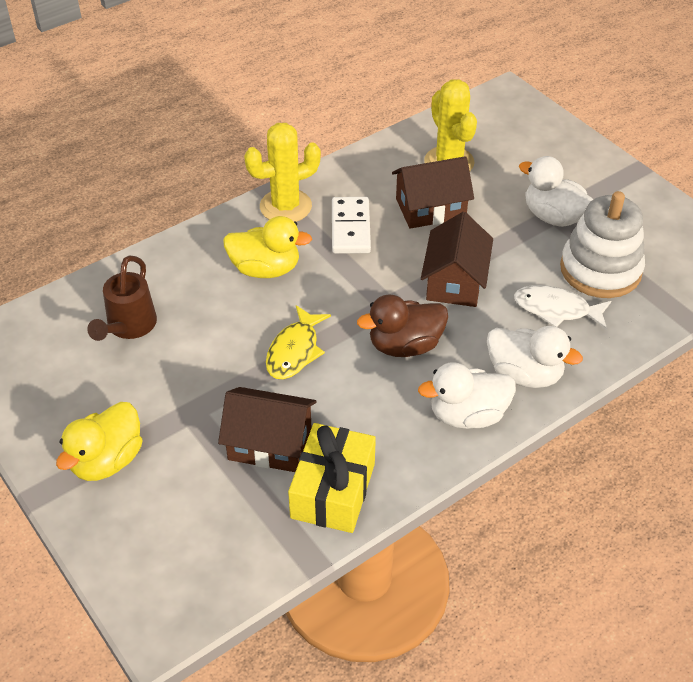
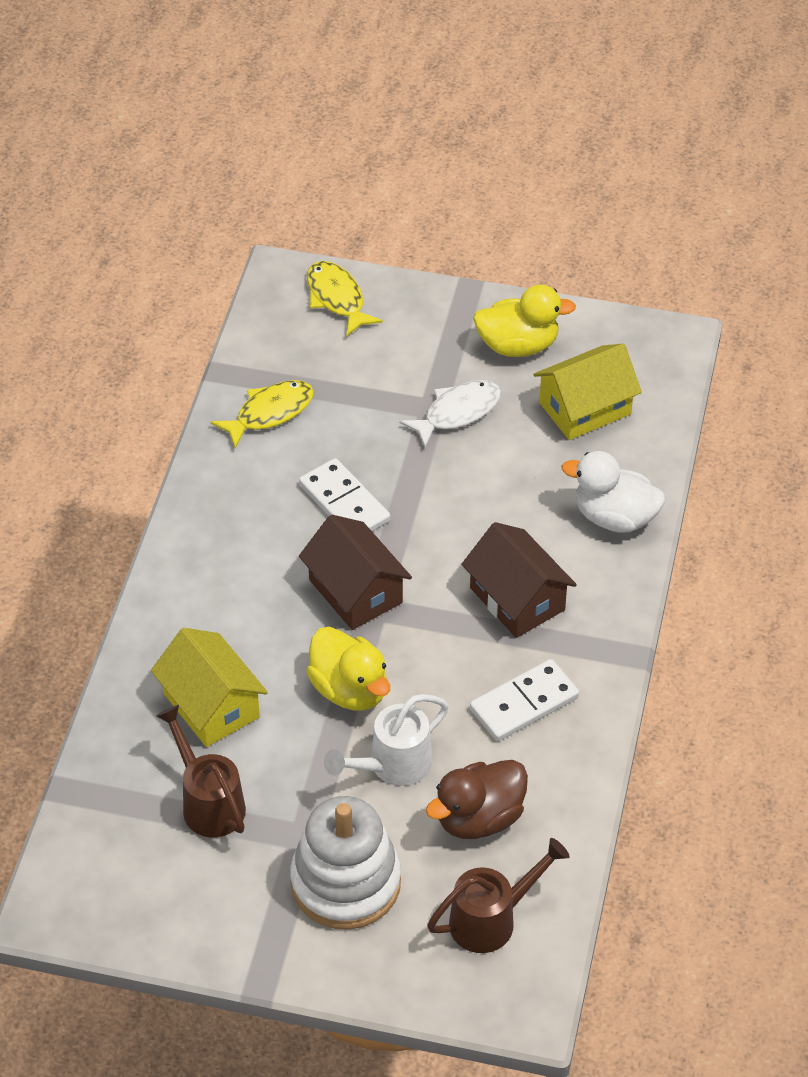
brown house: [218,387,317,472] [392,156,474,229] [421,212,493,307] = 3 -> [299,515,412,630] [461,522,577,638] = 2
brown watering can: [87,255,157,341] = 1 -> [156,705,246,837] [427,838,570,953] = 2
white domino: [332,197,371,254] = 1 -> [299,458,390,531] [470,659,579,741] = 2
white duck: [418,362,516,429] [487,326,583,388] [519,156,593,227] = 3 -> [562,451,665,533] = 1
white watering can: none = 0 -> [324,694,449,786] = 1
yellow cactus: [244,123,321,222] [424,79,477,171] = 2 -> none = 0
yellow fish: [266,305,331,379] = 1 -> [210,380,314,448] [307,261,383,337] = 2
yellow gift: [288,423,376,533] = 1 -> none = 0
yellow house: none = 0 -> [151,628,268,747] [533,344,642,440] = 2

